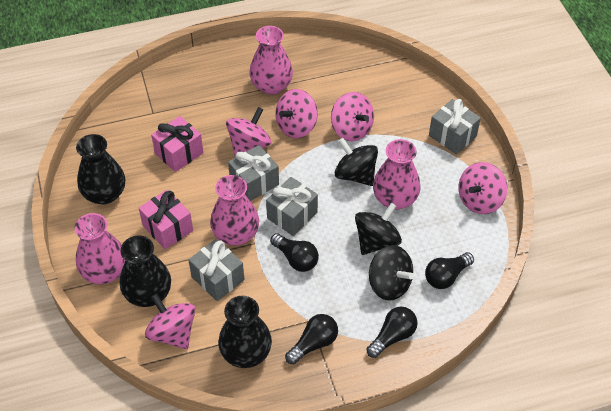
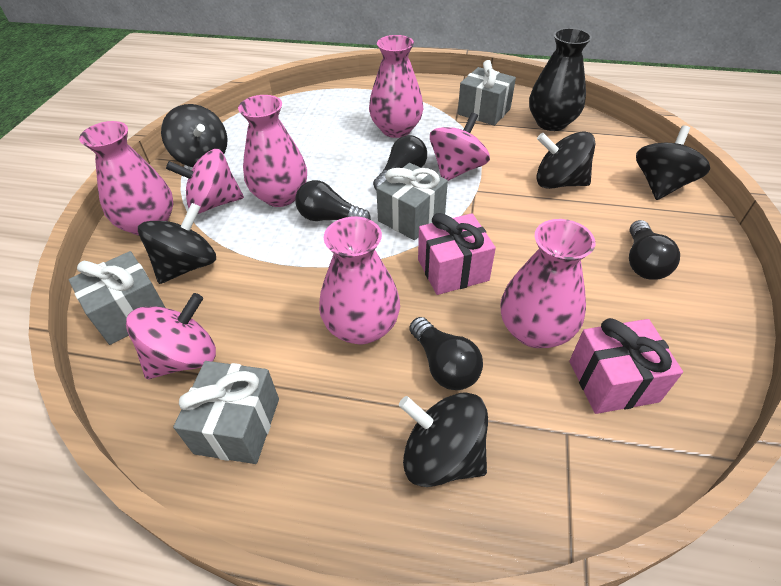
black spinning top: [334,138,378,186] [355,203,402,255] [369,245,414,301] = 3 -> [138,203,216,284] [161,104,227,167] [399,392,488,487] [537,131,595,189] [636,126,710,200] = 5
black vase: [76,134,125,205] [120,236,171,307] [218,296,272,368] = 3 -> [529,28,592,131] = 1
pink spinning top: [145,294,195,349] [226,107,271,158] [275,89,318,138] [331,92,374,141] [459,162,507,214] = 5 -> [126,293,216,379] [166,149,244,214] [430,112,490,181] = 3
pink vase: [74,213,125,284] [210,175,259,246] [249,26,293,95] [373,139,421,210] = 4 -> [79,121,173,236] [238,95,307,207] [319,217,400,344] [369,35,424,138] [500,219,596,348] = 5

